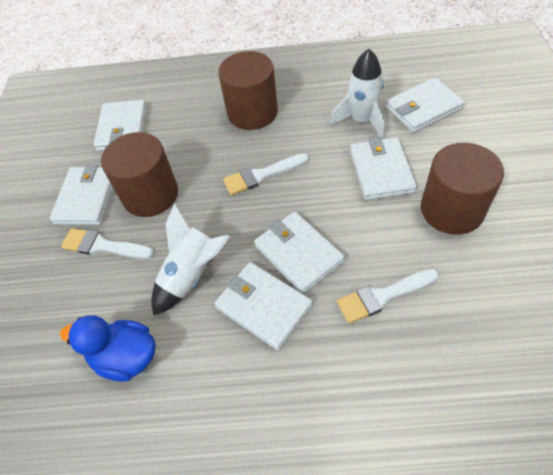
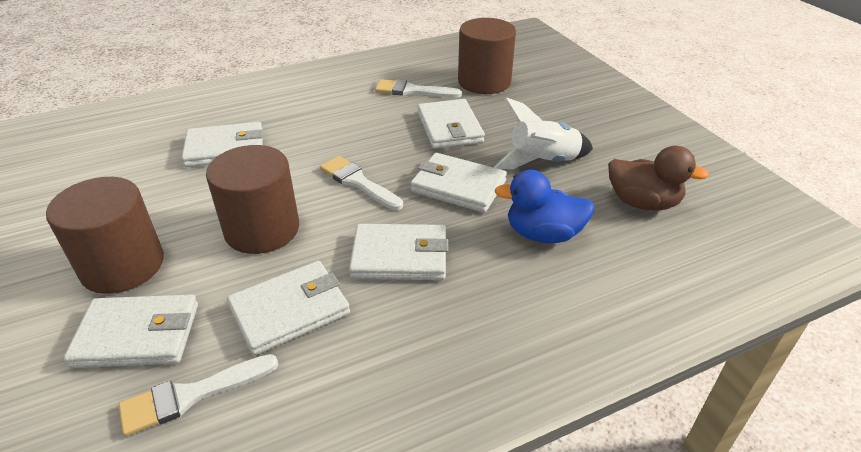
brown duck: none = 0 -> [608,146,709,210] = 1
white rocket: [151,204,230,315] [330,49,385,139] = 2 -> [494,97,593,169] = 1

